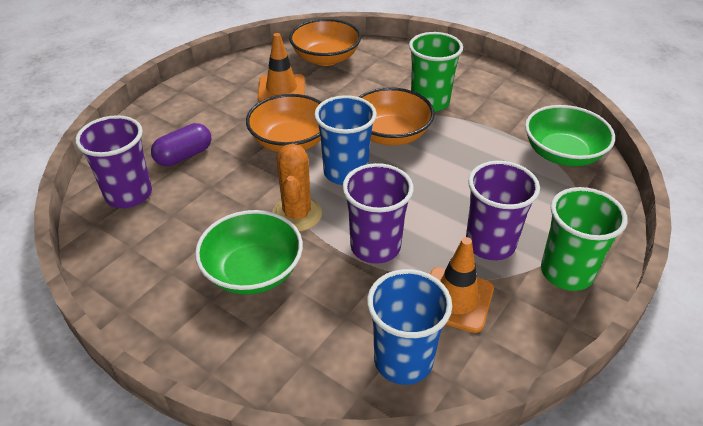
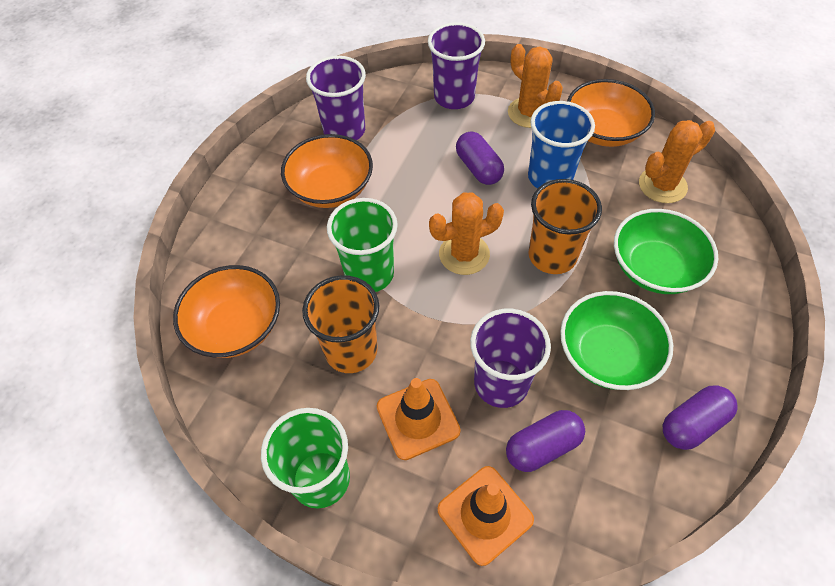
blue cup: [314,95,377,185] [367,269,452,385] = 2 -> [528,101,595,188] = 1
orange cactus: [272,143,322,232] = 1 -> [429,192,504,275] [508,44,563,128] [639,120,715,203] = 3
orange cup: none = 0 -> [302,275,379,373] [528,179,602,274] = 2
purple capsule: [151,123,211,166] = 1 -> [456,132,504,185] [506,410,585,472] [663,385,738,450] = 3

